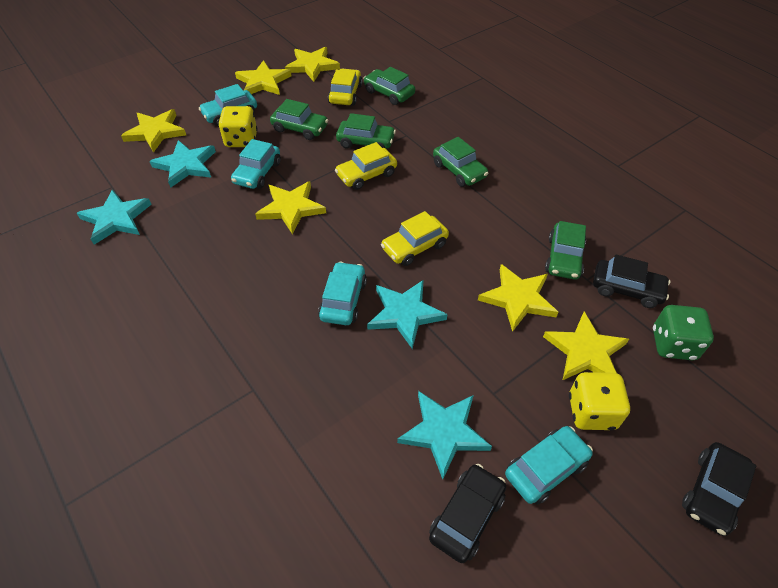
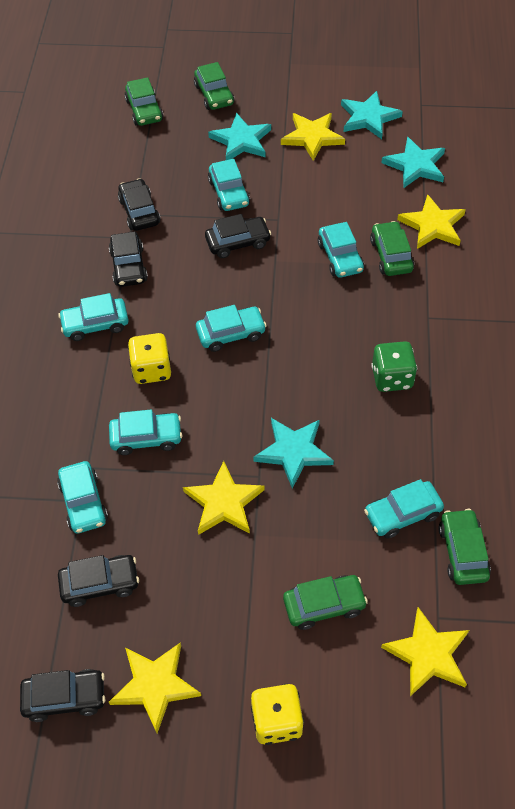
black car: [429,464,506,563] [593,255,670,308] [682,442,756,536] = 3 -> [20,669,105,722] [58,555,139,607] [109,232,148,287] [118,178,161,231] [205,214,271,258] = 5
turquoise car: [199,84,257,126] [231,139,281,189] [318,261,367,325] [505,426,593,505] = 4 -> [57,461,108,533] [58,293,128,341] [109,409,182,455] [196,305,267,352] [208,159,250,211] [318,222,364,278] [364,479,444,539] = 7
yellow car: [328,69,362,106] [335,142,397,190] [381,211,449,266] = 3 -> none = 0
yellow star: [121,109,186,153] [235,60,292,95] [255,181,326,235] [285,47,340,82] [478,264,558,332] [543,312,629,380] = 6 -> [109,642,201,733] [183,461,265,535] [281,113,345,161] [381,607,469,696] [397,194,466,249] = 5

